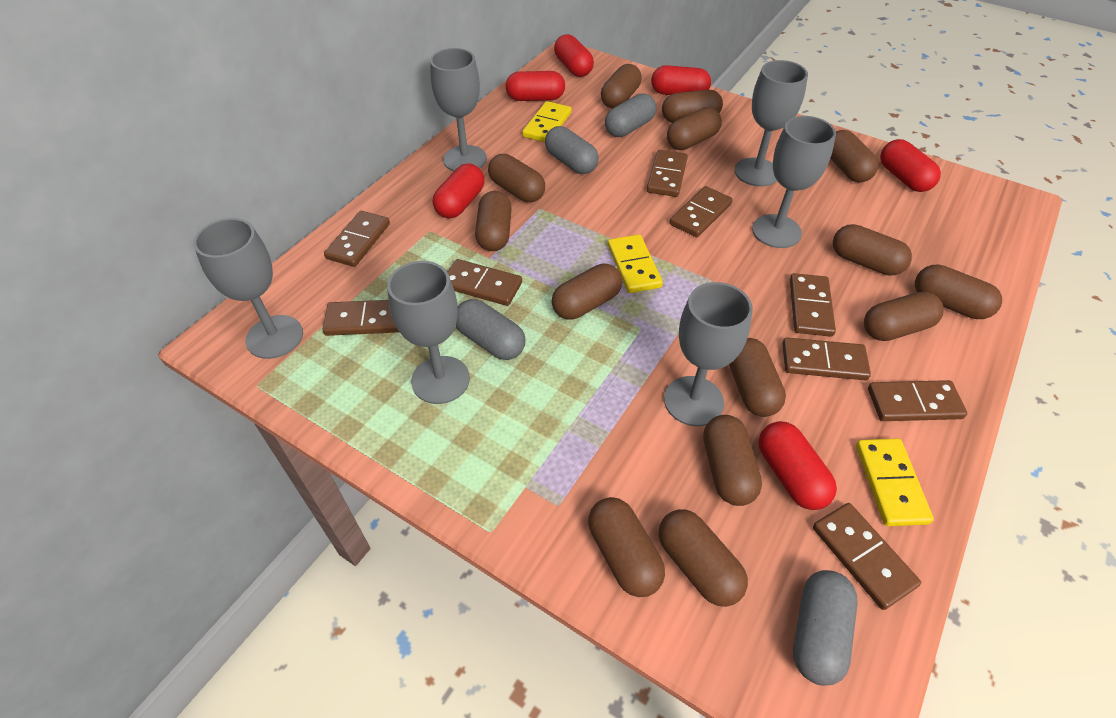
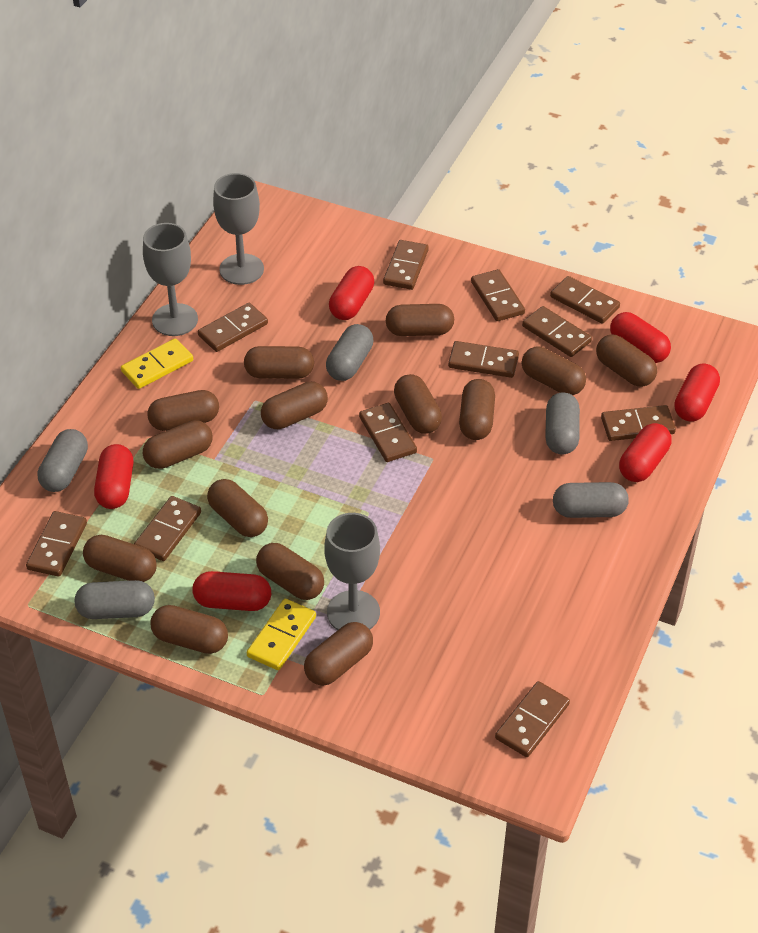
brown domino: [322,300,399,336] [324,211,390,267] [447,259,522,306] [647,150,688,197] [670,186,733,237] [782,338,871,380] [790,273,836,337] [813,503,921,610] [868,380,967,421] = 9 -> [26,511,87,577] [134,496,201,561] [198,303,268,352] [359,403,417,462] [383,240,429,290] [448,341,519,378] [471,269,525,321] [495,681,570,757] [522,306,592,357] [550,276,620,324] [601,405,676,441] = 11
grey capsule: [456,299,525,360] [545,126,599,174] [605,93,656,137] [793,570,858,686] = 4 -> [38,429,88,492] [75,580,155,619] [326,324,373,381] [545,392,580,455] [553,482,629,518] = 5
grey goblet: [193,218,303,359] [387,261,470,404] [430,48,487,171] [664,282,753,426] [735,60,808,187] [752,116,836,248] = 6 -> [143,223,198,336] [213,173,264,285] [324,513,380,630] = 3
yellow domino: [522,101,572,142] [608,234,663,293] [856,438,934,526] = 3 -> [121,338,193,389] [247,599,316,670] = 2

